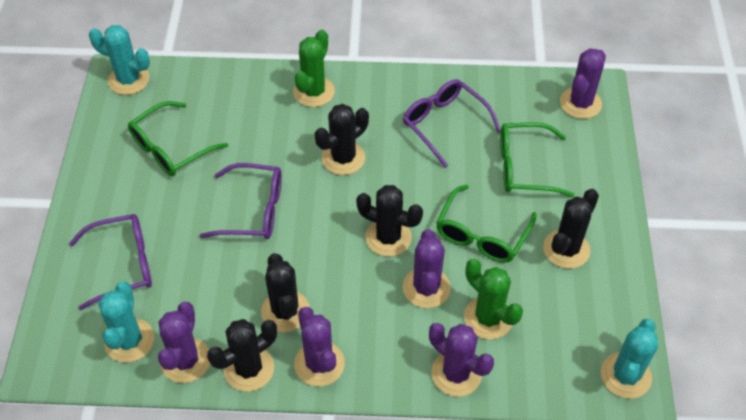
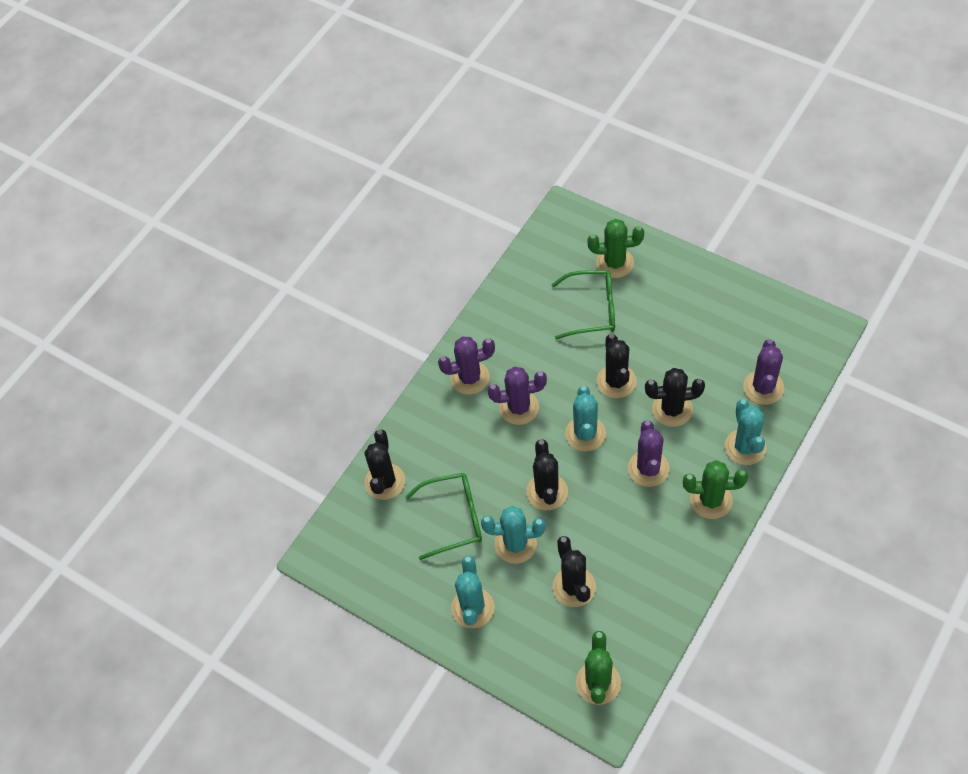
green cactus: [293,30,335,107] [464,259,523,339] = 2 -> [576,631,621,705] [587,219,644,278] [683,460,748,519] = 3
green glasses: [128,101,228,176] [436,185,537,263] [500,122,575,197] = 3 -> [405,473,482,560] [551,270,615,340] = 2
purple cactus: [158,302,210,383] [294,307,345,386] [403,229,451,308] [429,323,494,397] [560,48,606,119] = 5 -> [438,336,495,395] [487,366,547,425] [628,420,669,487] [743,339,784,405] = 4
purple glasses: [69,214,152,310] [200,163,282,239] [403,79,501,168] = 3 -> none = 0
turquoise cactus: [89,25,150,95] [98,282,154,363] [601,319,658,399] = 3 -> [451,556,495,628] [481,506,545,564] [565,386,606,452] [725,399,767,465] = 4

